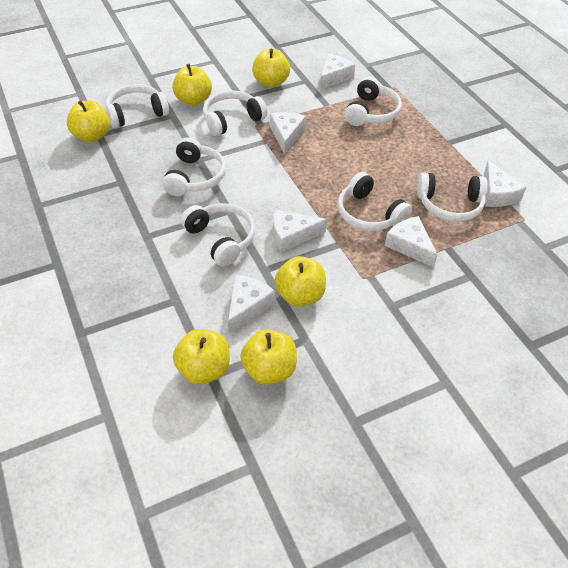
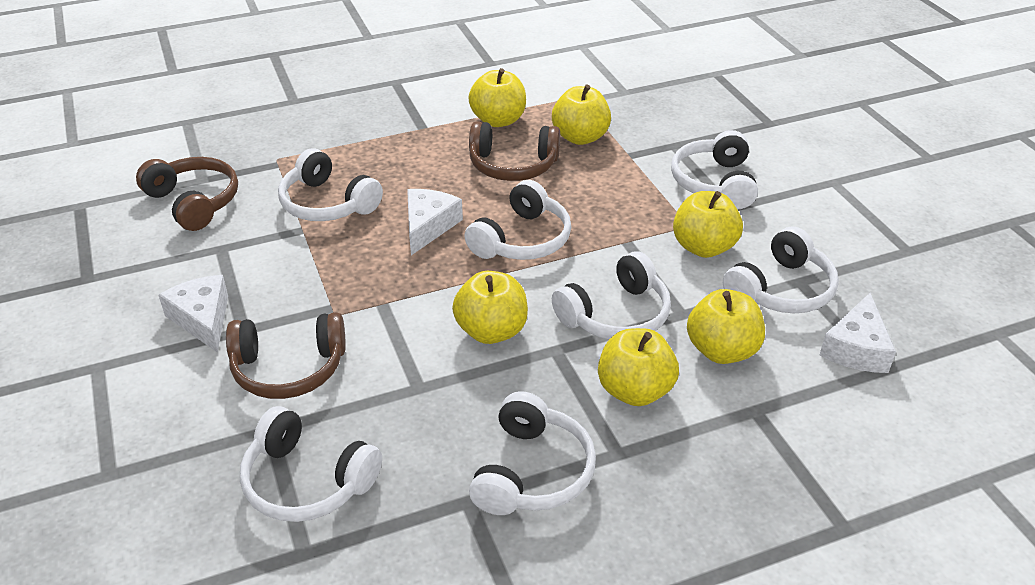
brown headphones: none = 0 -> [136,157,238,231] [226,312,346,399] [469,121,560,181] = 3
white cheese: [228,275,275,334] [270,112,306,155] [273,210,327,252] [320,54,355,90] [385,216,438,267] [484,160,526,207] = 6 -> [159,275,228,353] [407,189,463,255] [820,293,896,373] = 3

